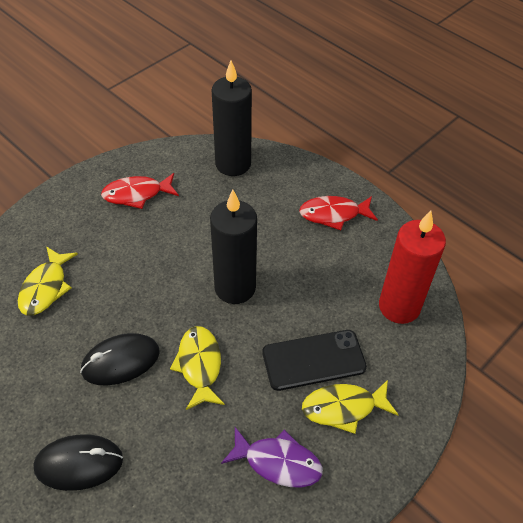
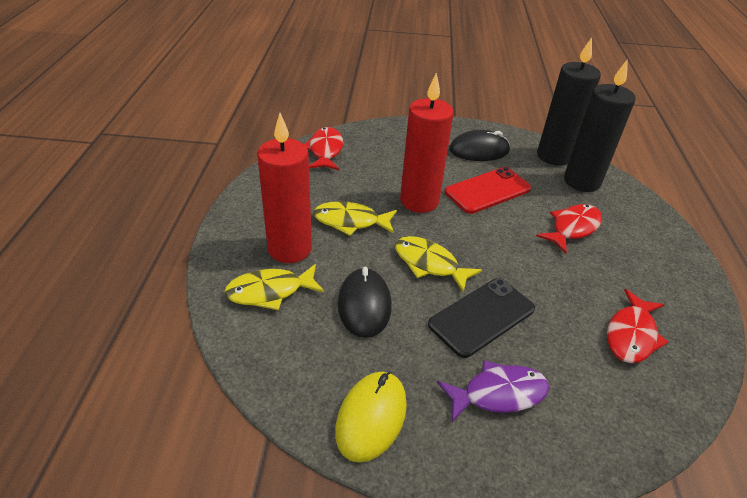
red candle: [379,210,446,324] = 1 -> [257,113,312,263] [400,73,454,213] = 2
red fish: [101,173,179,209] [299,196,378,231] = 2 -> [304,127,343,170] [536,204,602,254] [607,289,669,363] = 3
red phone: none = 0 -> [445,167,531,214] = 1
yellow mouse: none = 0 -> [335,372,407,462] = 1

